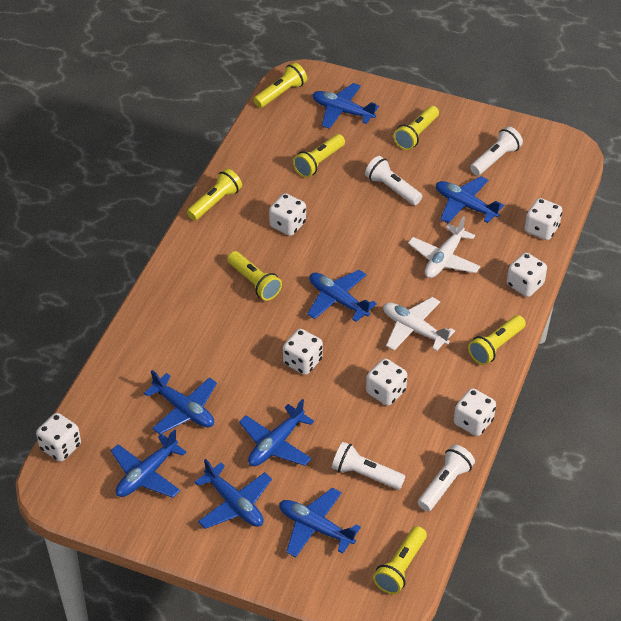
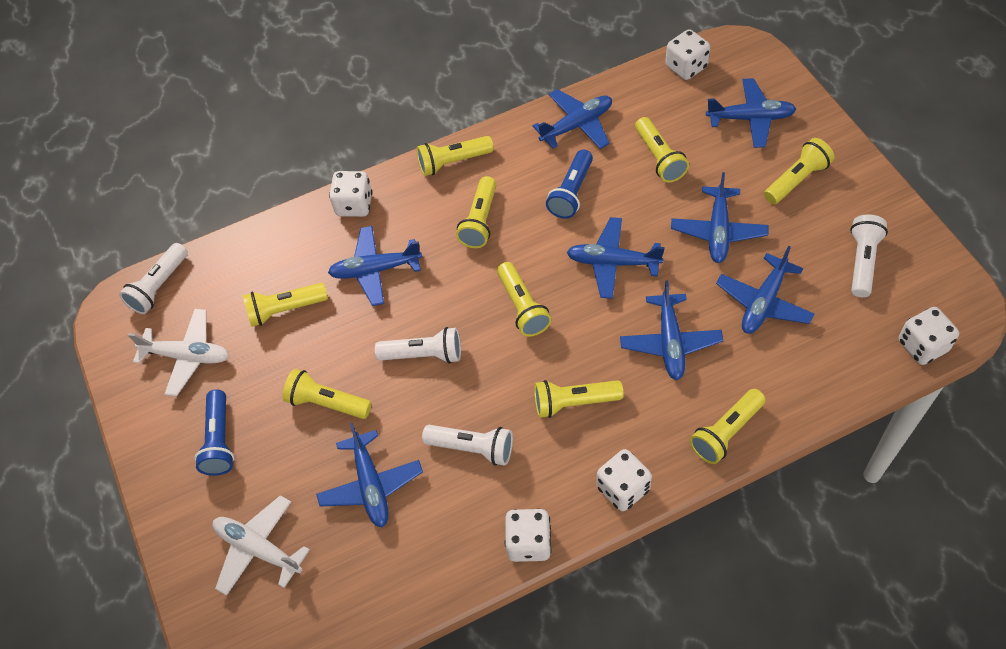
blue flashlight: none = 0 -> [195,390,234,476] [546,149,593,219] = 2
white dice: [36,413,81,462] [269,193,306,236] [283,329,323,375] [366,358,407,406] [454,388,496,436] [507,253,547,297] [525,198,562,240] = 7 -> [329,171,373,217] [505,509,552,562] [597,449,652,511] [665,29,710,80] [899,307,959,365] = 5
yellow flashlight: [187,168,242,221] [227,251,282,301] [254,62,307,108] [293,134,345,177] [373,526,427,594] [393,106,439,150] [468,315,526,365] = 7 -> [243,283,328,327] [283,369,372,419] [416,136,494,176] [456,176,496,248] [497,262,552,336] [534,380,623,418] [635,117,689,183] [690,389,766,464] [764,138,834,204] = 9

